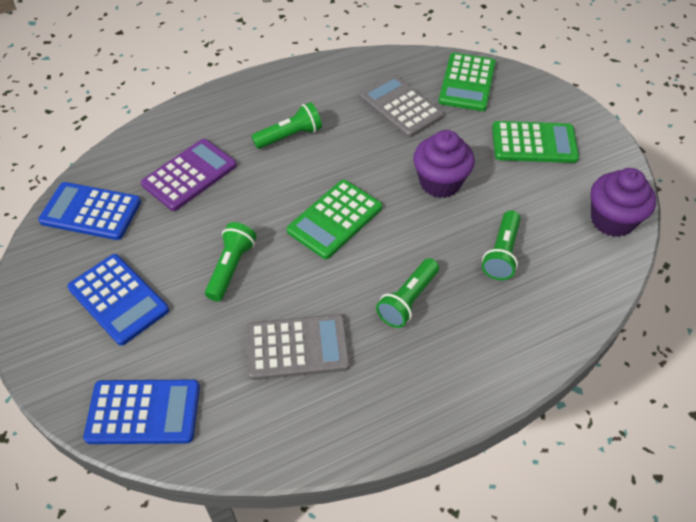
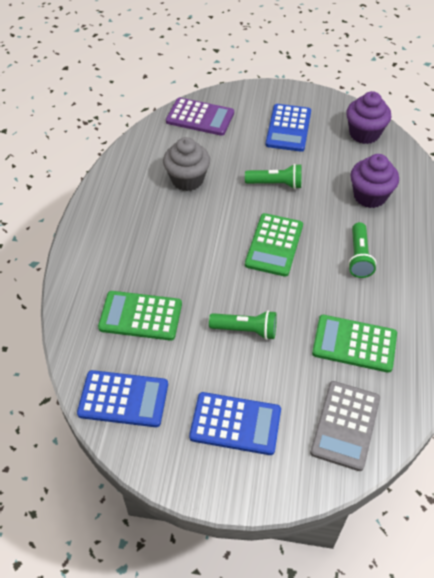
green flashlight: [205,222,257,302] [251,102,322,149] [376,258,439,328] [482,210,521,280] = 4 -> [209,310,277,340] [245,164,301,189] [348,222,376,278] = 3
grey calculator: [246,314,350,380] [359,74,444,138] = 2 -> [310,381,380,471] = 1
grey cupcake: none = 0 -> [163,137,210,191] = 1

